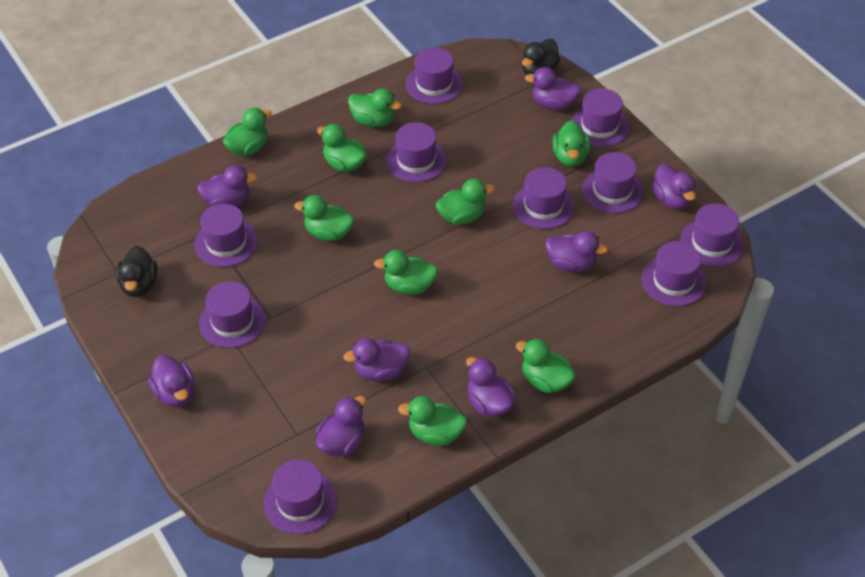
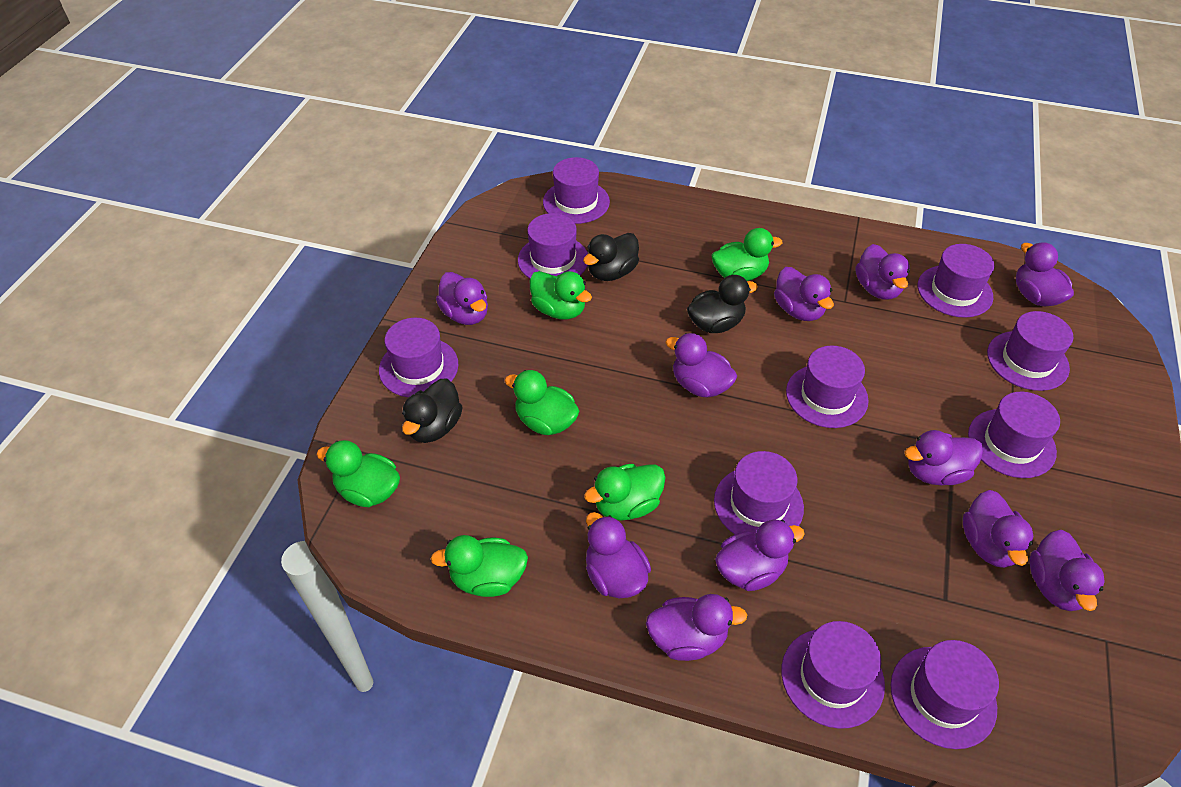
black duck: [116,246,158,297] [522,39,560,75] = 2 -> [402,378,462,443] [583,233,639,281] [687,275,758,333] = 3
green duck: [223,107,272,156] [294,195,354,241] [317,124,367,172] [348,89,402,127] [374,250,438,295] [398,396,467,446] [436,179,495,225] [516,339,576,393] [553,120,590,167] = 9 -> [316,440,400,507] [431,535,528,597] [505,370,580,435] [530,271,592,320] [584,464,666,521] [712,228,782,281] = 6
purple duck: [148,355,195,407] [197,165,257,206] [315,396,366,456] [343,338,410,381] [466,357,516,416] [525,67,581,110] [545,231,608,272] [652,164,696,209] = 8 -> [436,272,488,325] [586,512,651,598] [646,594,747,661] [665,333,737,397] [715,520,805,591] [774,267,834,321] [855,244,910,300] [905,430,983,485] [963,490,1033,568] [1016,242,1074,306] [1030,530,1105,611] = 11

